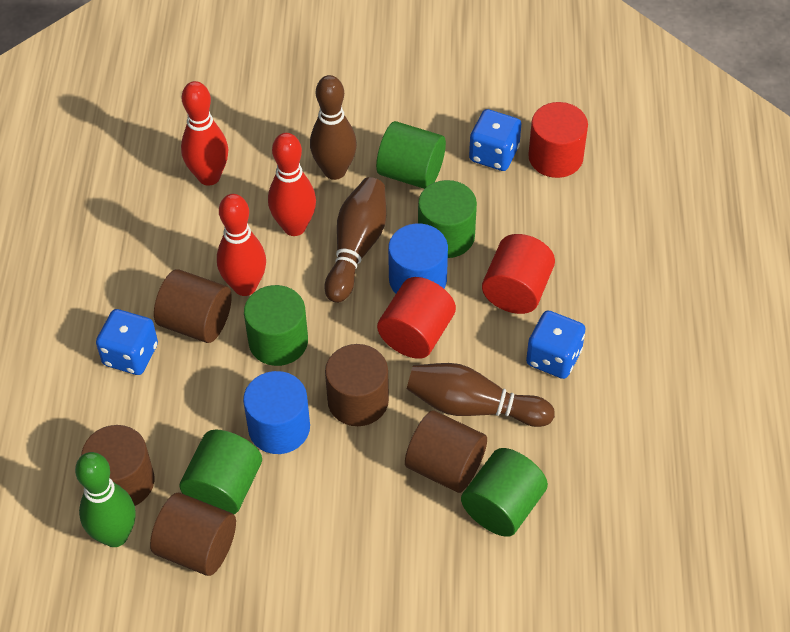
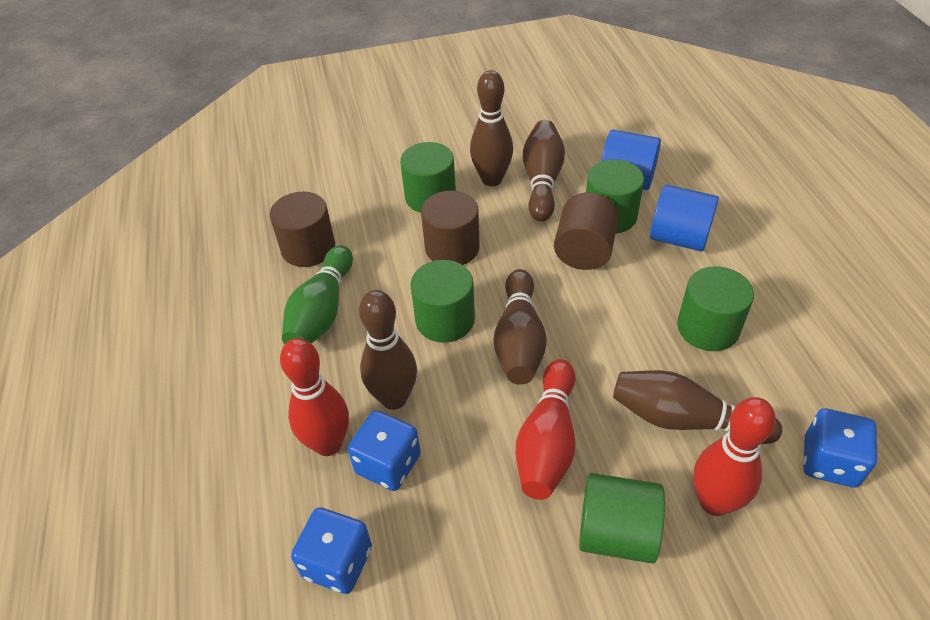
brown bowling pin: [310,75,357,180] [325,177,386,303] [407,363,555,427] = 3 -> [359,290,417,410] [470,70,513,186] [494,269,547,385] [523,120,565,222] [613,370,782,444] = 5
brown cylinder: [81,425,155,506] [150,493,236,576] [154,269,232,343] [325,344,389,426] [405,410,487,493] = 5 -> [270,192,335,267] [421,191,480,265] [554,192,619,270] = 3
red cylinder: [377,277,456,359] [482,234,555,314] [528,102,588,178] = 3 -> none = 0

